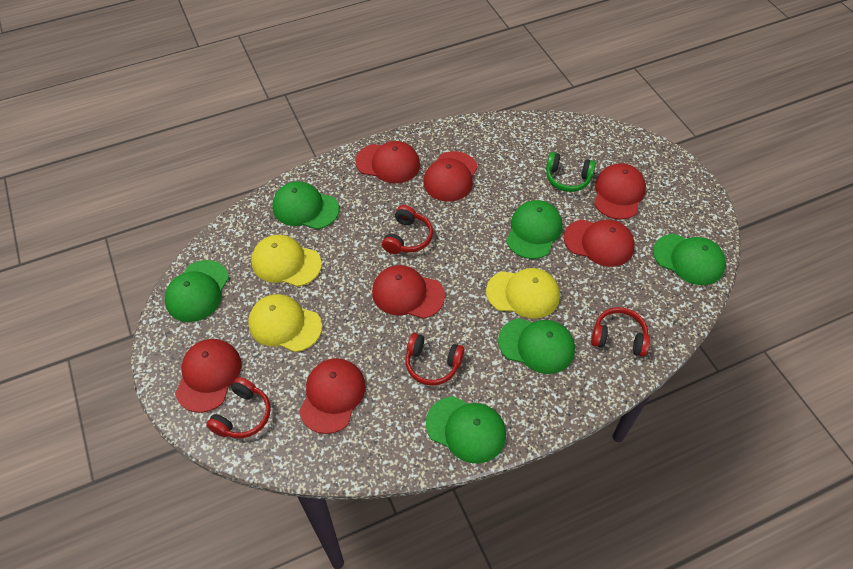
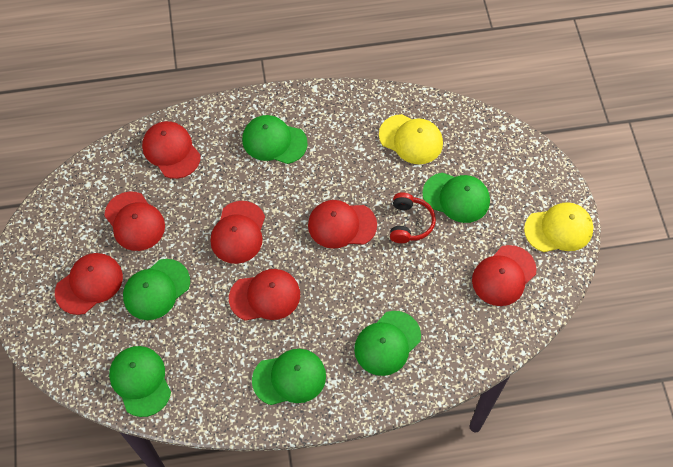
green headphones: [546,152,596,192] = 1 -> none = 0
red headphones: [206,377,271,438] [382,205,433,254] [405,333,465,386] [591,307,650,357] = 4 -> [390,192,436,243] = 1
yellow cap: [248,294,322,352] [251,235,322,287] [486,268,560,318] = 3 -> [379,114,443,164] [524,202,593,252] = 2

